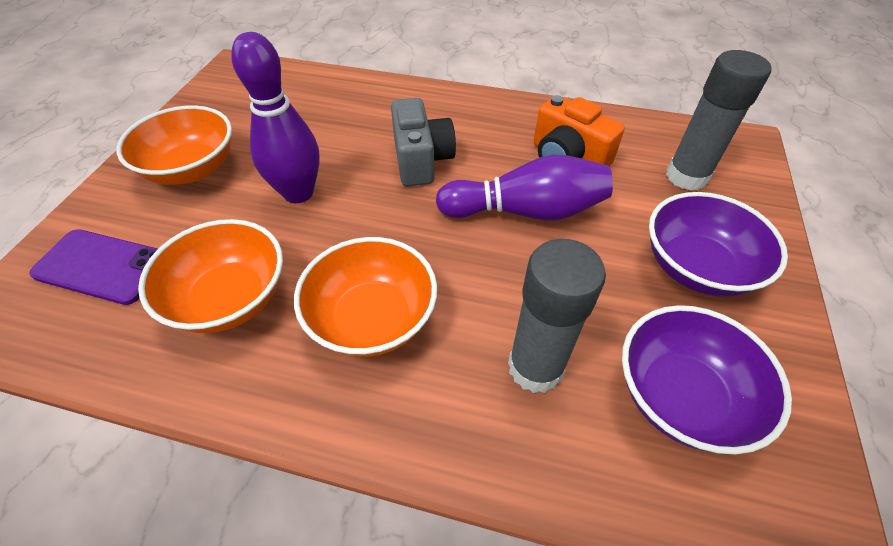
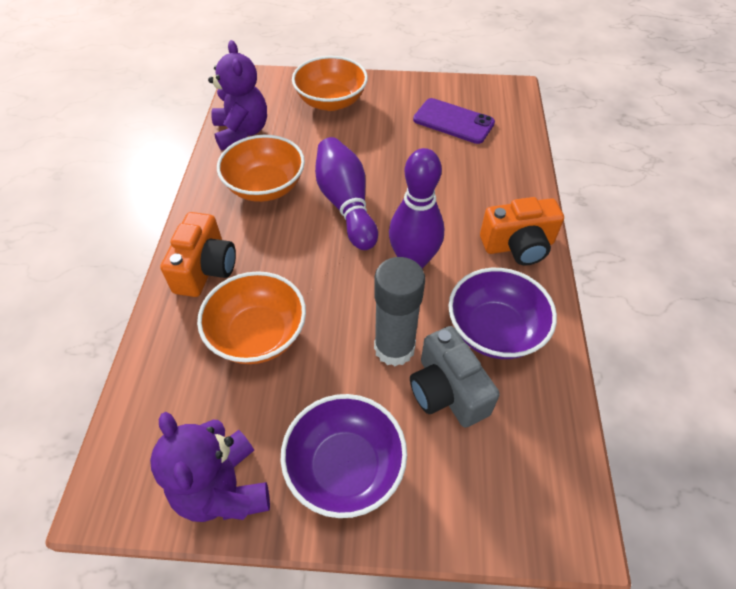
grey glue stick: [508,239,606,393] [666,50,772,191] = 2 -> [374,257,425,366] = 1
orange camera: [534,95,625,167] = 1 -> [160,212,236,297] [480,197,564,265] = 2
purple teddy bear: none = 0 -> [150,412,270,522] [208,40,267,150] = 2

